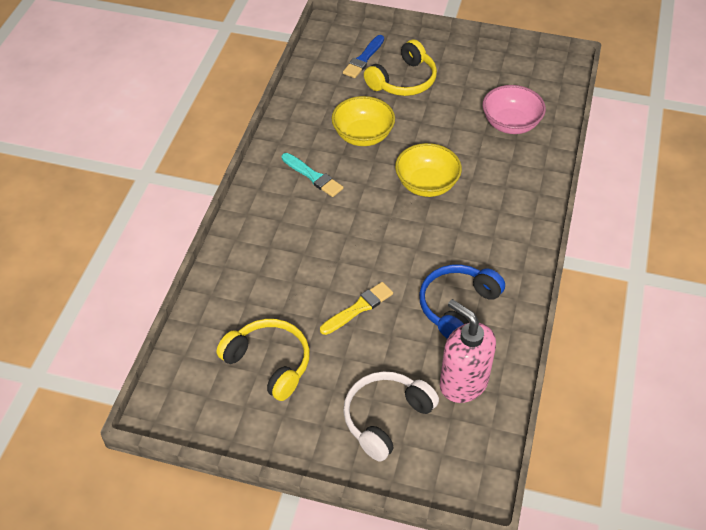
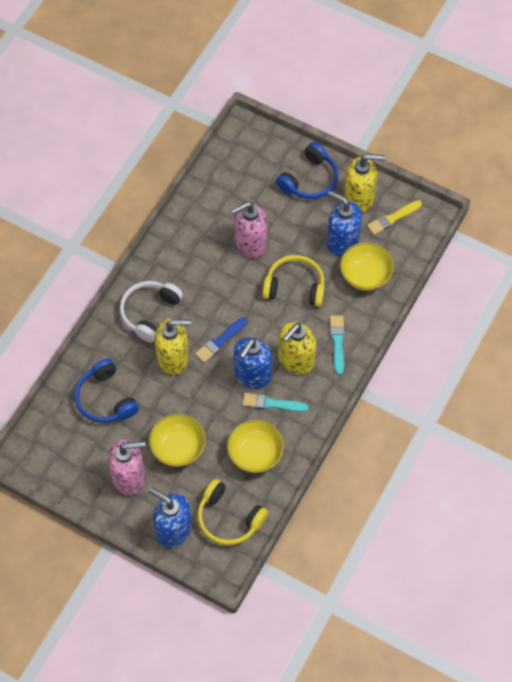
blue headphones: [419,264,505,339] = 1 -> [74,358,139,423] [276,142,338,199] = 2
blue soap dispenser: none = 0 -> [149,488,192,548] [233,337,272,389] [327,191,362,256] = 3
pink bowl: [483,85,546,134] = 1 -> none = 0
pink soap dispenser: [440,299,496,403] = 1 -> [108,440,145,496] [231,202,267,258] = 2
turquoise brush: [282,153,343,197] = 1 -> [242,393,309,412] [330,315,345,375] = 2
yellow bowl: [332,96,395,146] [395,143,462,197] = 2 -> [149,414,206,467] [227,420,284,473] [340,242,394,291] = 3
yellow soap dispenser: none = 0 -> [155,319,191,375] [278,322,316,375] [344,154,385,213] = 3

